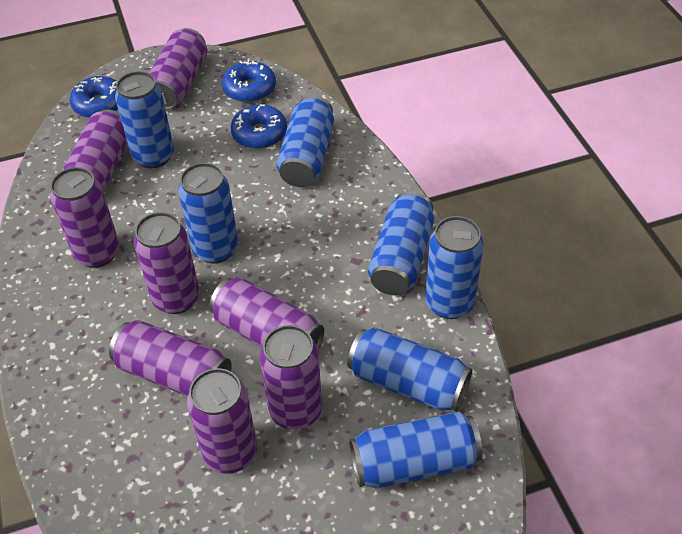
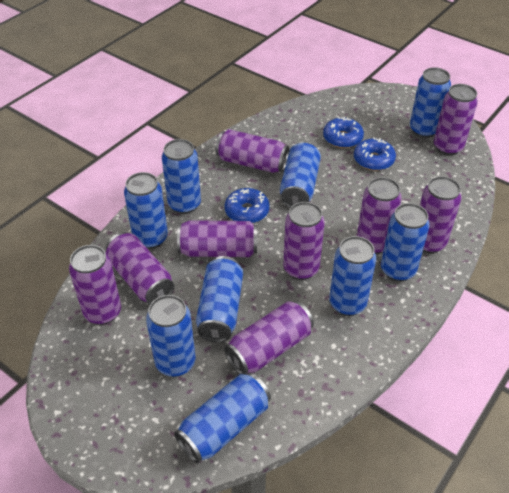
blue can: [115,71,174,168] [178,163,238,264] [276,95,334,187] [347,327,472,412] [349,412,483,489] [368,191,434,295] [425,216,484,319] = 7 -> [124,172,168,249] [146,295,196,377] [162,139,201,214] [174,373,271,464] [196,256,243,342] [280,142,321,208] [329,236,376,316] [381,203,430,281] [410,67,451,138] = 9
purple can: [50,167,119,268] [62,109,127,192] [109,320,232,397] [134,212,200,314] [149,28,207,110] [187,368,257,474] [209,277,324,349] [260,325,322,430] = 8 -> [69,245,121,325] [106,232,175,305] [177,220,257,257] [216,129,289,173] [224,301,314,375] [283,202,325,280] [357,177,402,254] [420,176,462,253] [434,84,478,155] = 9

